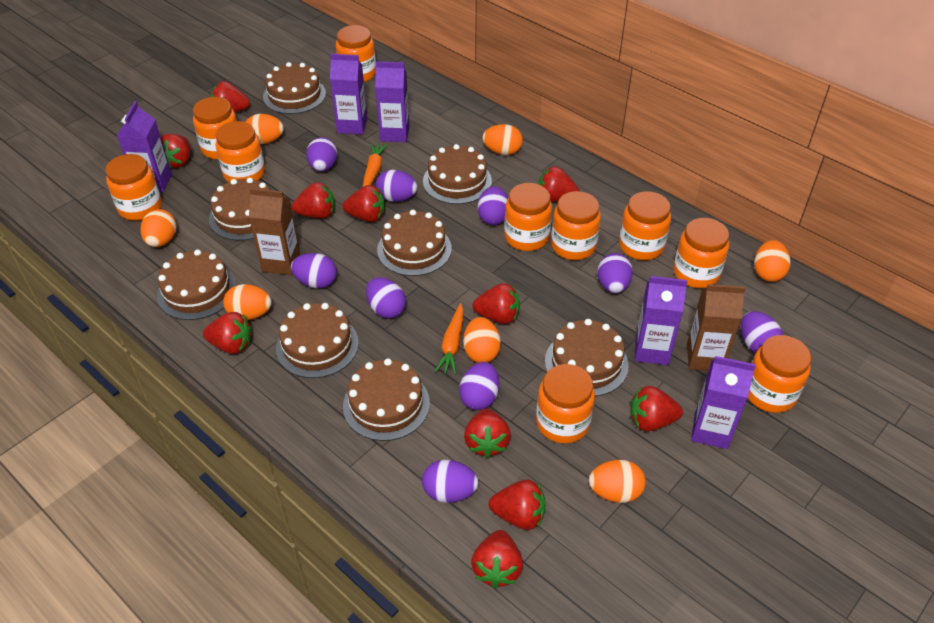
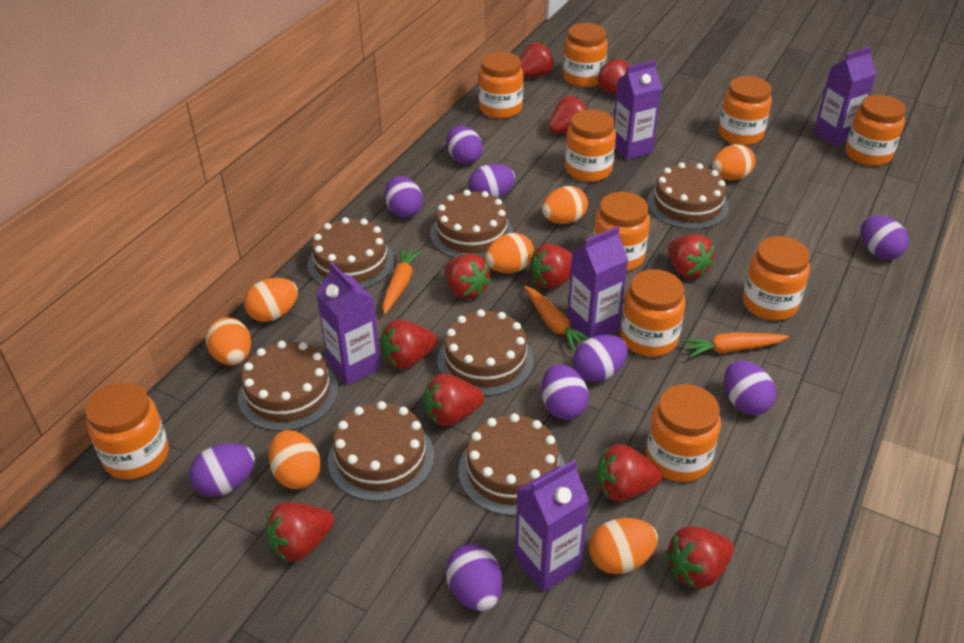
brown cake: [157,249,236,320] [209,178,270,241] [263,62,326,114] [276,303,359,378] [343,358,430,441] [377,210,452,276] [423,144,492,204] [545,319,629,396] = 8 -> [238,341,339,431] [308,217,394,289] [328,401,434,502] [430,190,513,259] [437,309,534,396] [458,413,565,516] [647,162,729,229] = 7
brown carton: [249,188,300,275] [687,284,746,371] = 2 -> none = 0
orange carrot: [363,143,388,187] [434,303,464,375] = 2 -> [382,248,422,314] [524,286,589,352] [682,332,789,358] = 3

